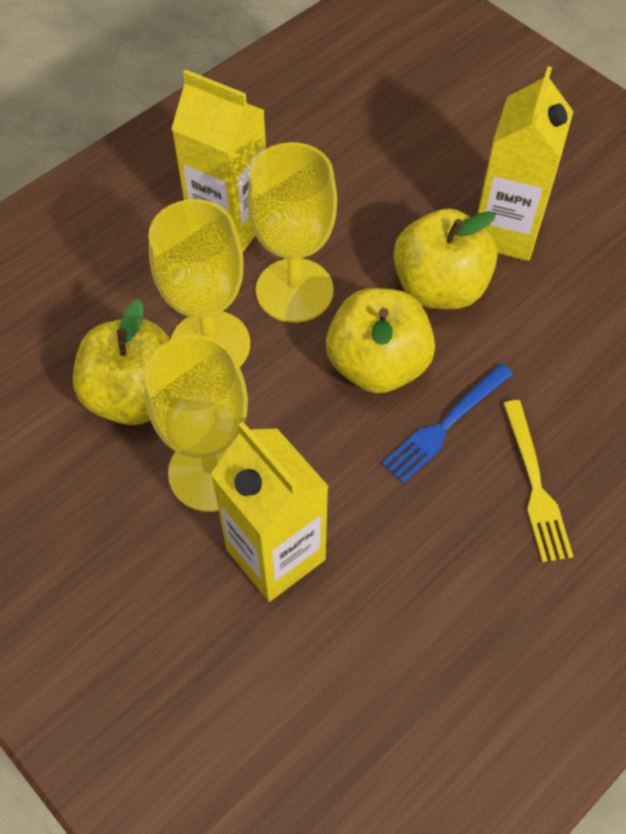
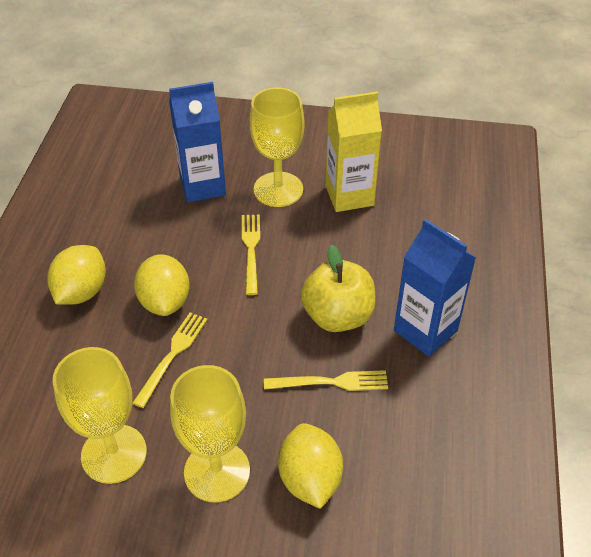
blue carton: none = 0 -> [169,82,226,202] [394,219,476,357] = 2
blue fork: [382,364,513,484] = 1 -> none = 0
yellow apple: [73,299,171,425] [326,288,435,393] [393,208,497,309] = 3 -> [301,245,375,332] = 1
yellow carton: [171,69,266,252] [210,422,329,602] [477,66,574,261] = 3 -> [326,92,382,212] = 1
yellow fork: [503,400,573,562] = 1 -> [133,312,207,408] [242,214,260,295] [264,370,388,391] = 3
yellow lemon: none = 0 -> [47,245,106,305] [134,254,190,316] [278,423,343,509] = 3

